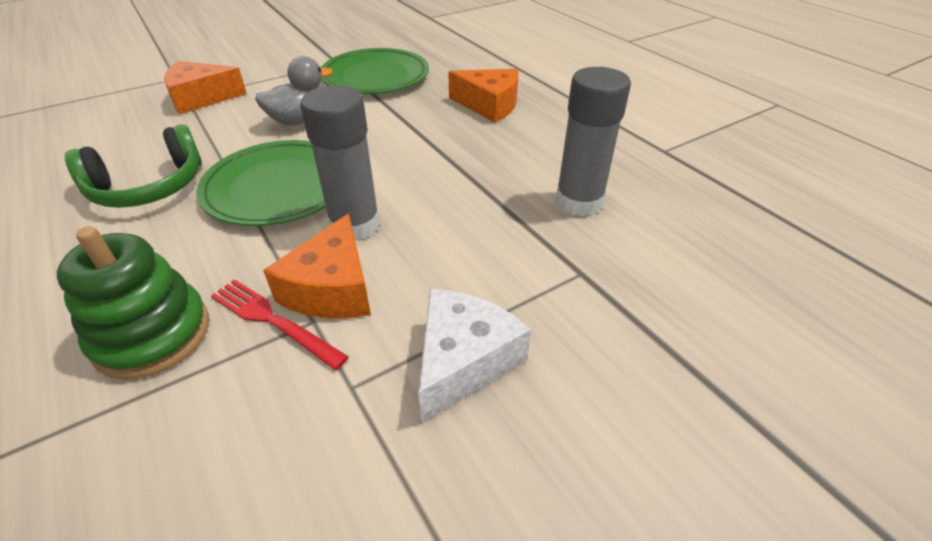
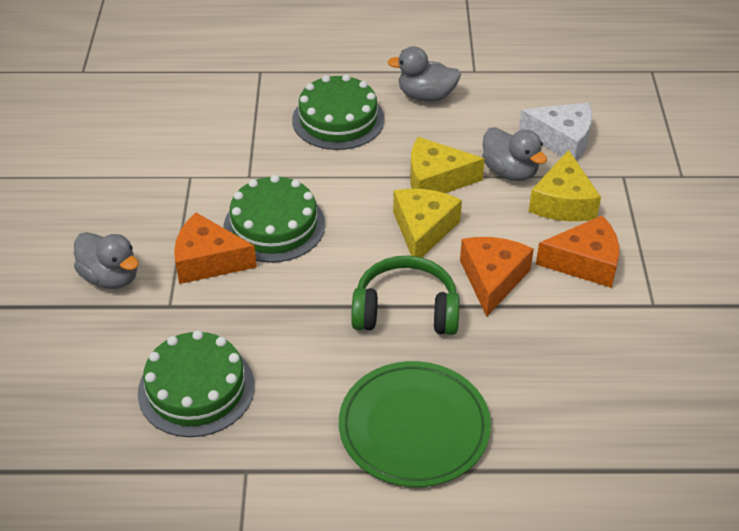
green cake: none = 0 -> [138,330,255,437] [224,175,325,263] [292,74,385,150] = 3
green plate: [196,140,326,226] [321,48,429,94] = 2 -> [339,361,491,487] = 1
green stacking toy: [57,226,209,379] = 1 -> none = 0
grey duck: [255,56,333,126] = 1 -> [74,232,139,289] [387,46,461,102] [482,127,547,181] = 3
grey glue stick: [300,85,380,241] [555,67,631,216] = 2 -> none = 0
red fork: [211,279,349,370] = 1 -> none = 0
yellow cheese: none = 0 -> [393,189,462,257] [410,137,485,193] [529,150,601,221] = 3

